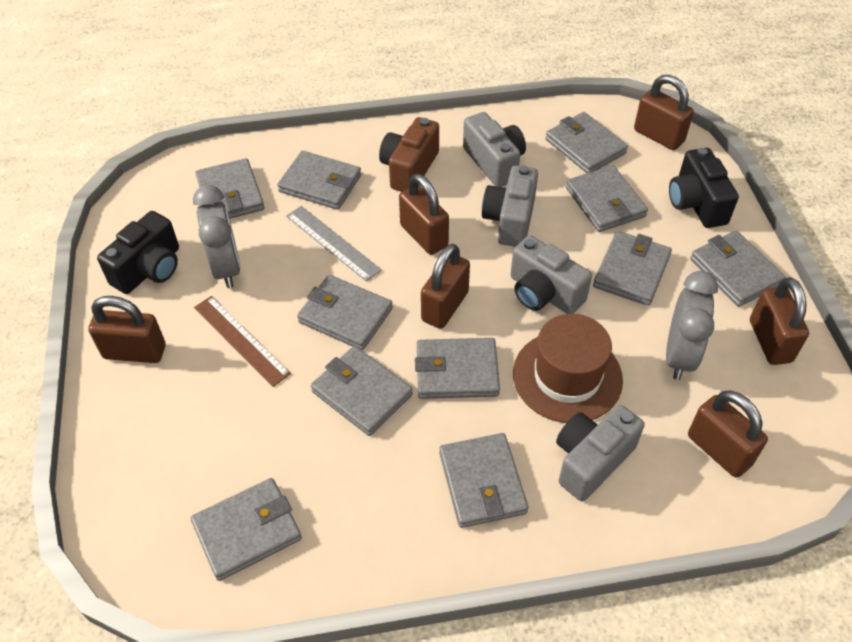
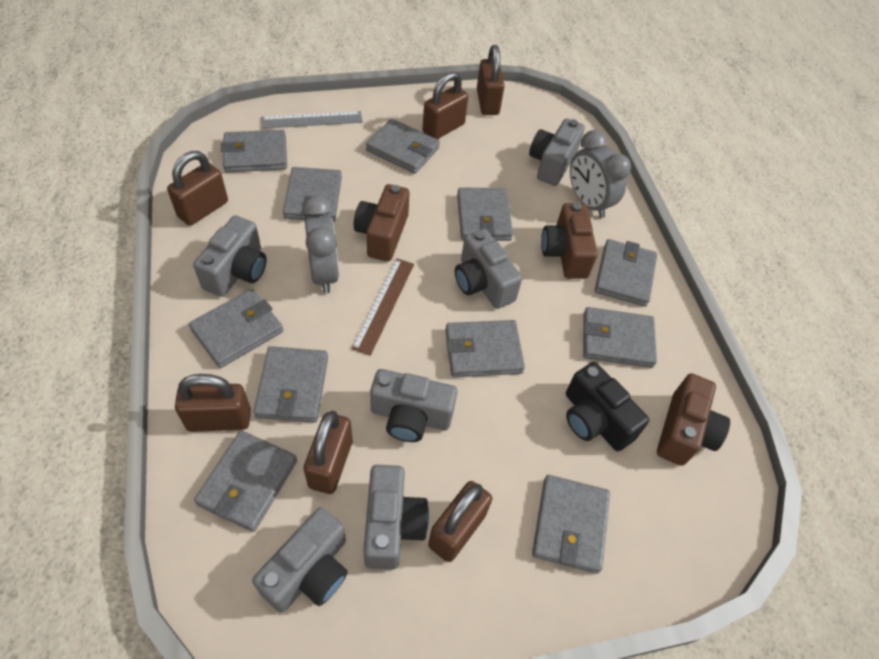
black camera: [97,211,179,294] [669,148,739,228] = 2 -> [566,362,649,451] = 1
brown camera: [379,117,439,192] = 1 -> [354,184,409,262] [541,203,598,279] [657,373,730,466] = 3
brown hat: [513,314,623,423] = 1 -> none = 0
grey camera: [463,112,526,187] [482,165,538,247] [511,235,592,314] [556,405,645,502] = 4 -> [193,215,267,297] [252,507,348,613] [363,465,429,570] [370,369,457,442] [455,229,522,309] [529,118,585,186] = 6

